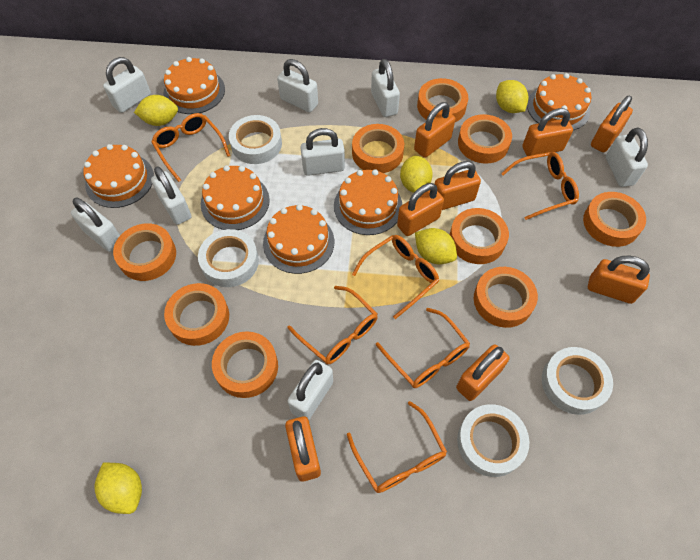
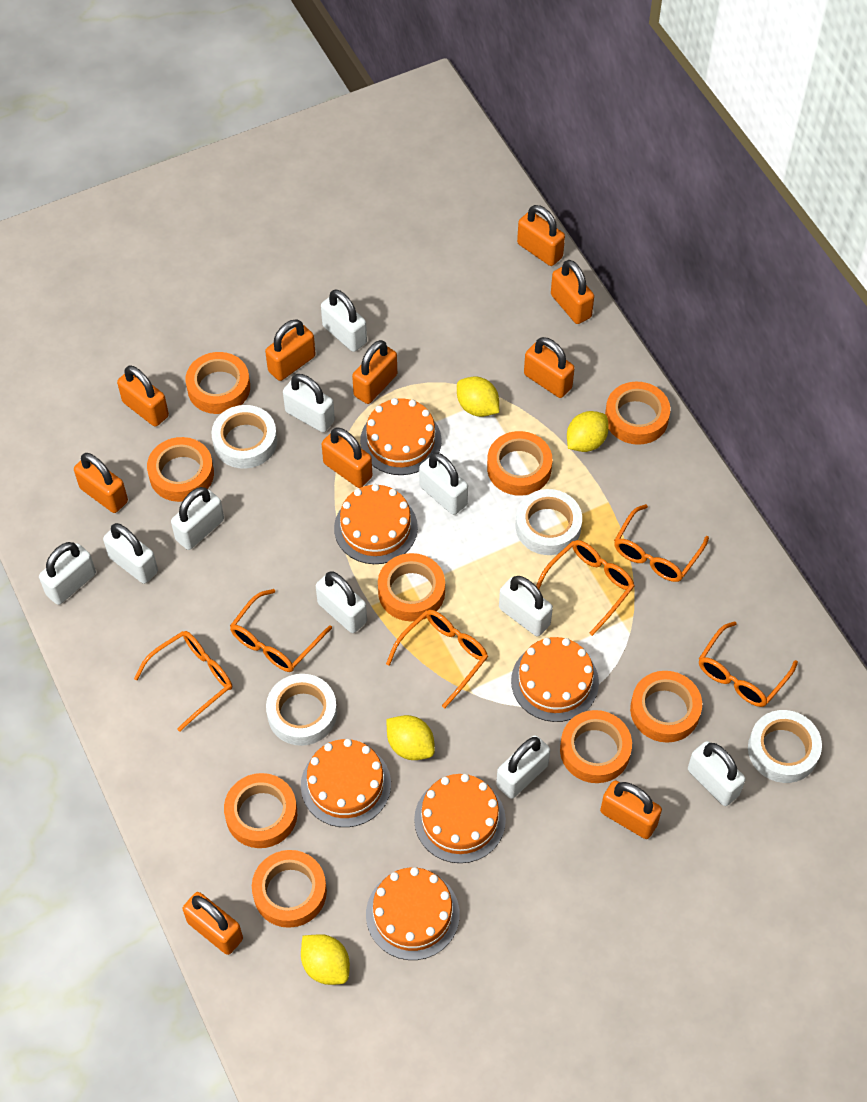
orange padlock: [285,416,321,482] [397,183,444,236] [414,102,455,158] [435,161,481,210] [456,344,509,401] [522,108,573,156] [588,256,650,304] [591,95,633,152] = 8 -> [74,453,128,513] [117,366,169,427] [183,892,243,955] [265,319,316,381] [322,427,372,488] [352,340,397,404] [517,205,565,266] [524,337,575,398] [551,260,594,324] [600,780,662,839] = 10
white padlock: [71,198,120,252] [103,57,151,113] [151,166,191,225] [277,59,318,112] [288,360,333,420] [300,128,345,176] [371,59,400,117] [606,128,648,187] = 8 -> [39,542,96,605] [103,523,158,584] [171,487,224,550] [283,374,335,432] [316,571,367,633] [321,289,367,352] [419,453,468,515] [496,735,550,799] [499,576,553,637] [688,741,746,806] = 10
yellow lemon: [95,462,142,514] [134,95,178,126] [400,156,433,193] [415,228,457,264] [496,80,528,113] = 5 -> [301,934,350,985] [386,715,435,760] [457,376,499,417] [567,411,609,452] = 4

